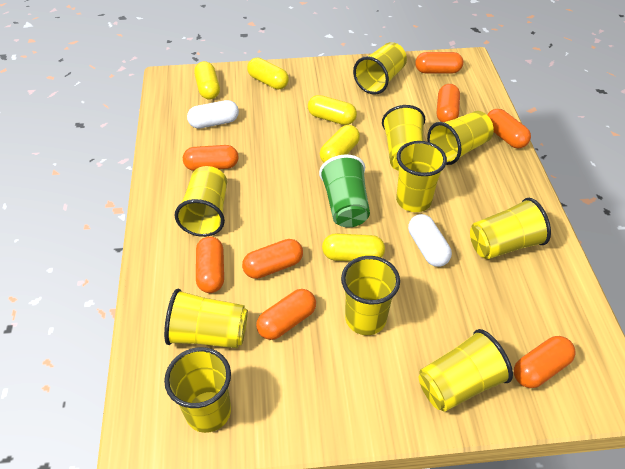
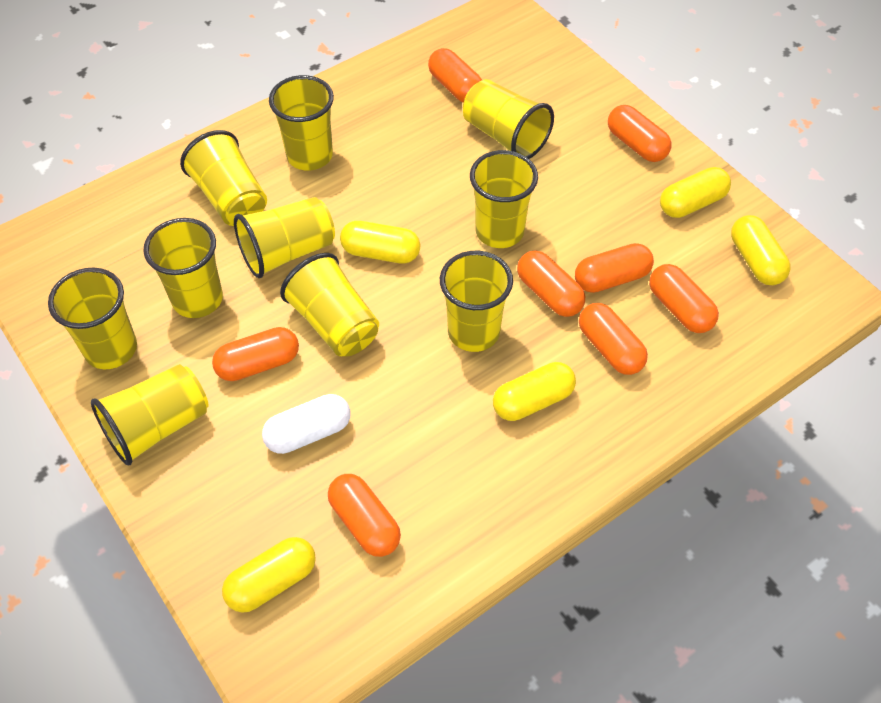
green cup: [319,154,370,227] = 1 -> none = 0
white capsule: [187,100,239,129] [408,214,452,267] = 2 -> [262,394,351,454] = 1

